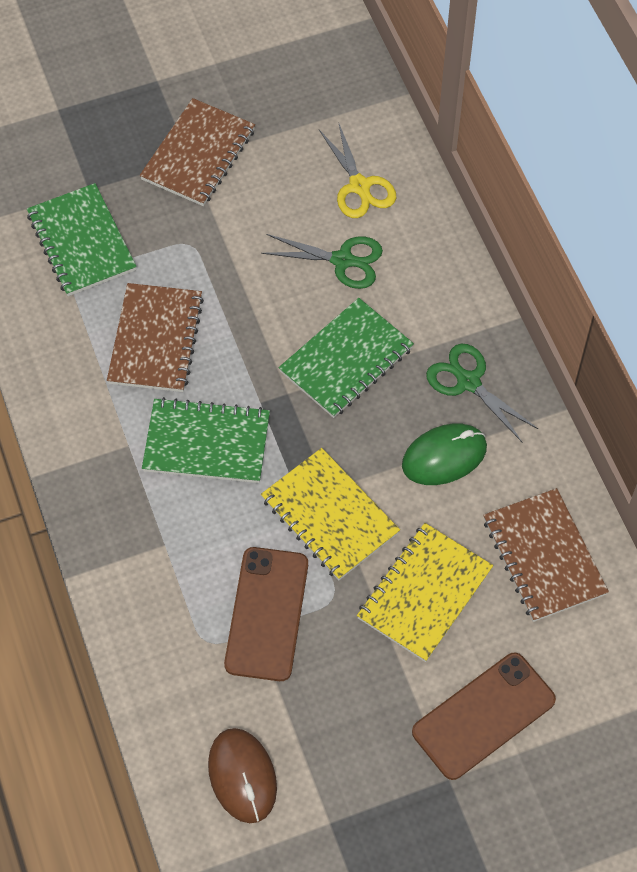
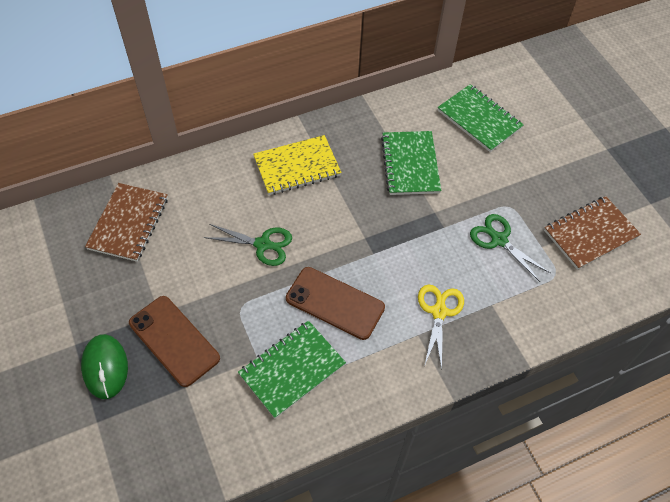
brown mouse: [208,728,277,823] = 1 -> none = 0
brown notebook: [107,283,204,392] [140,98,255,206] [483,488,609,622] = 3 -> [85,183,168,262] [544,196,641,270] = 2
yellow notebook: [261,448,400,580] [357,523,493,662] = 2 -> [253,135,342,195] = 1

